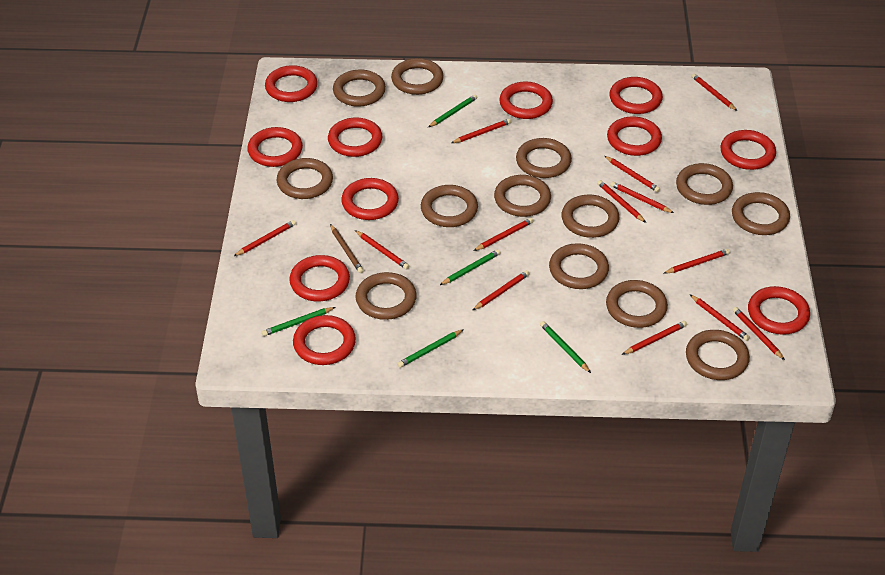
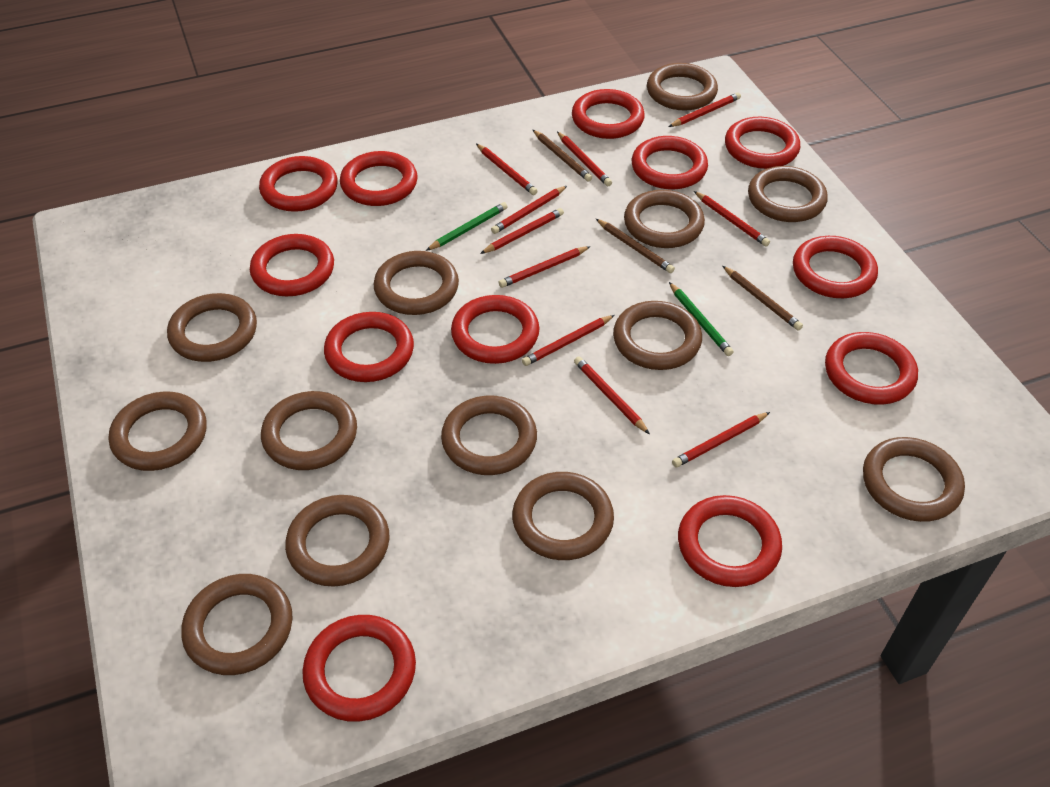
brown pencil: [330,224,364,273] = 1 -> [533,130,592,182] [596,219,675,273] [723,266,803,331] = 3
green pencil: [262,307,335,336] [397,329,464,368] [428,94,478,127] [440,249,501,285] [540,321,591,373] = 5 -> [426,202,508,251] [669,282,733,356] = 2
red pencil: [234,220,296,256] [355,230,409,269] [451,119,511,143] [473,218,533,251] [473,270,530,310] [597,180,646,223] [605,156,660,192] [610,181,674,213] [622,321,687,355] [663,249,730,274] [690,294,750,341] [691,73,737,111] [733,307,785,360] = 13 -> [476,144,537,195] [480,208,564,254] [491,186,567,234] [499,246,591,288] [522,315,615,366] [557,132,612,186] [574,356,650,434] [669,92,741,127] [672,412,770,468] [694,191,770,247] = 10
red ring: [247,127,303,167] [265,65,318,102] [289,255,350,301] [293,315,356,365] [328,117,383,157] [341,178,399,220] [499,81,553,119] [607,117,662,156] [609,77,663,114] [720,130,776,170] [748,286,810,335] = 11 -> [250,234,334,296] [259,156,338,212] [302,615,416,722] [324,312,414,382] [340,151,418,206] [451,295,539,364] [572,89,645,139] [632,136,708,189] [678,495,782,587] [725,117,800,169] [793,236,878,298] [825,332,918,405] = 12

